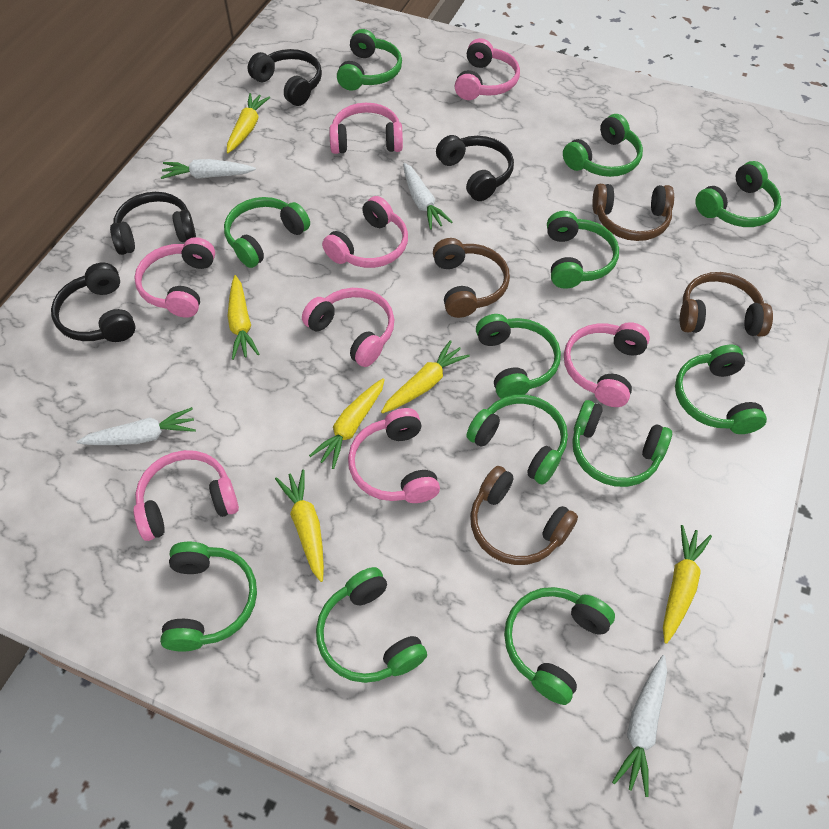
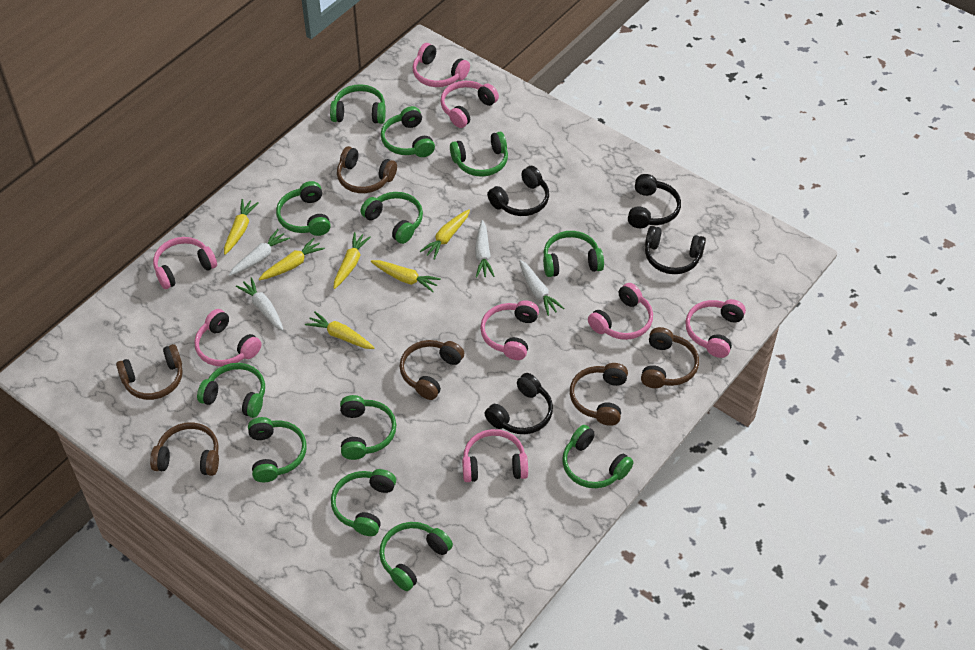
brown headphones: [433,238,510,318] [470,466,578,565] [592,184,674,241] [680,272,773,337] = 4 -> [116,344,183,400] [150,422,219,476] [337,146,397,193] [400,340,464,400] [570,363,628,426] [641,327,699,388] = 6

